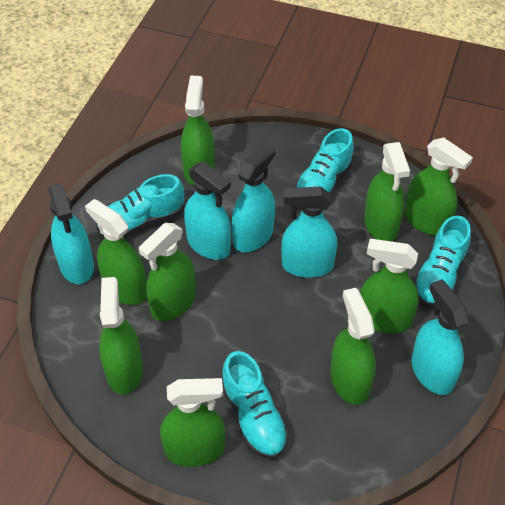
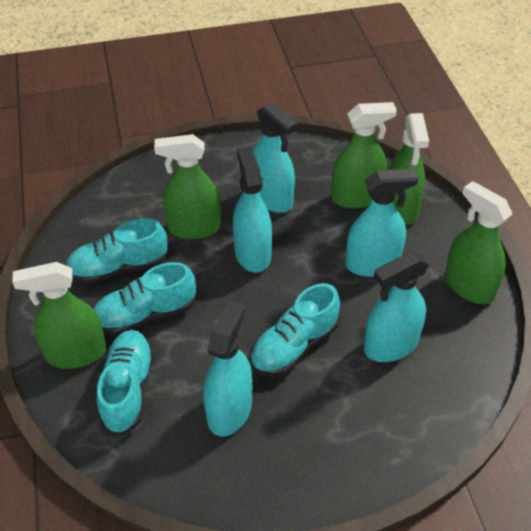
green spray bottle: [85,199,147,305] [99,277,143,395] [139,223,196,321] [160,378,225,467] [181,75,215,185] [330,288,376,405] [360,239,419,334] [364,142,410,241] [404,137,473,236] = 9 -> [12,262,106,369] [154,134,221,239] [332,102,397,209] [389,113,429,225] [445,181,512,304] = 5

